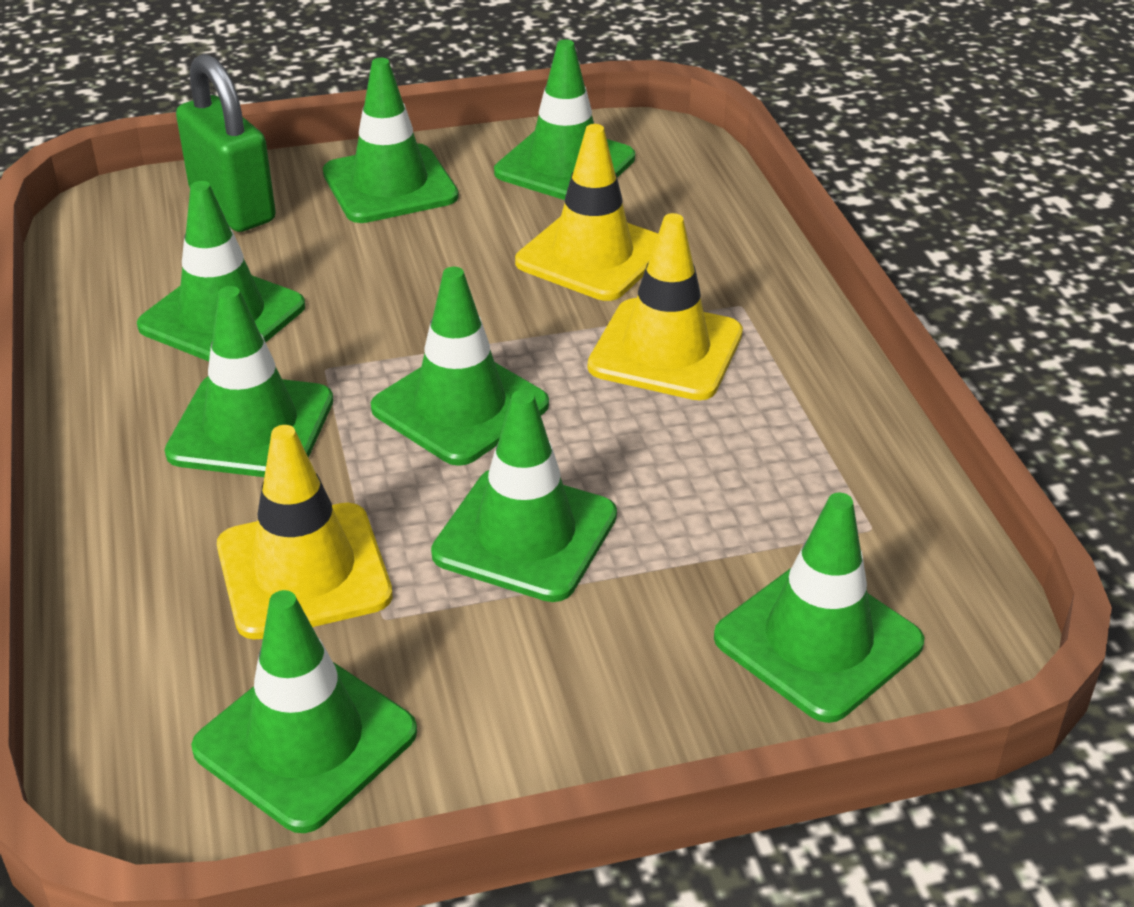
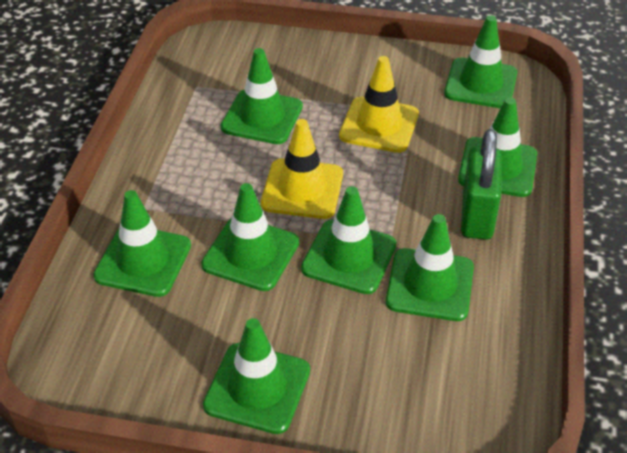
yellow traffic cone: [217,425,393,640] [515,124,658,301] [588,213,743,400] = 3 -> [261,119,343,219] [339,56,419,153] = 2

